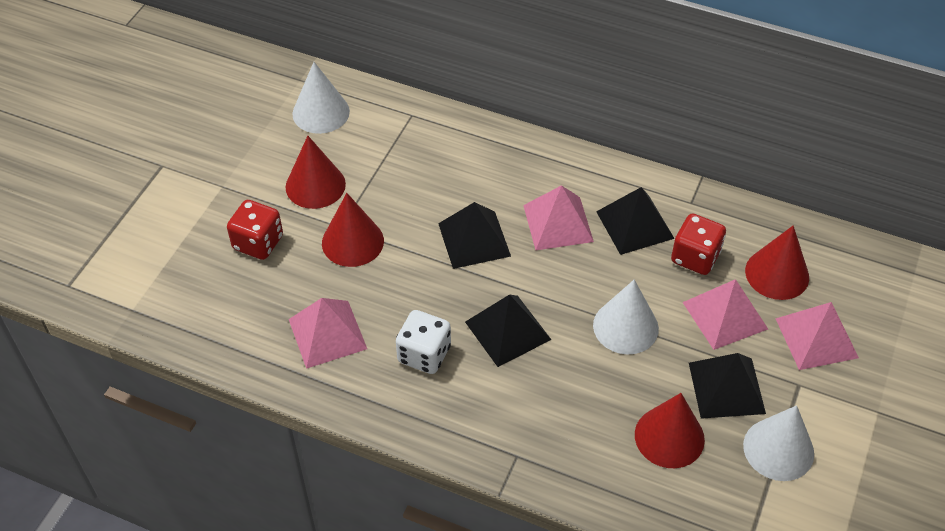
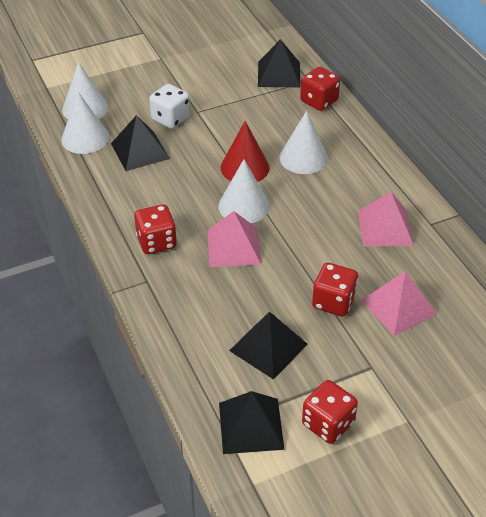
pink pyramid: [289,298,367,369] [523,185,594,250] [683,279,768,350] [775,302,859,370] = 4 -> [208,211,261,267] [358,192,414,247] [361,271,437,336] = 3
red cone: [285,136,346,209] [322,193,384,267] [635,393,705,468] [745,225,809,300] = 4 -> [221,121,270,182] = 1
red dice: [227,200,283,260] [671,213,726,275] = 2 -> [134,204,177,254] [300,67,340,111] [302,380,358,444] [312,263,358,316] = 4
white cone: [292,62,350,134] [593,280,659,355] [743,405,814,481] = 3 -> [61,92,109,154] [62,62,108,119] [218,159,270,223] [279,111,328,174] = 4

